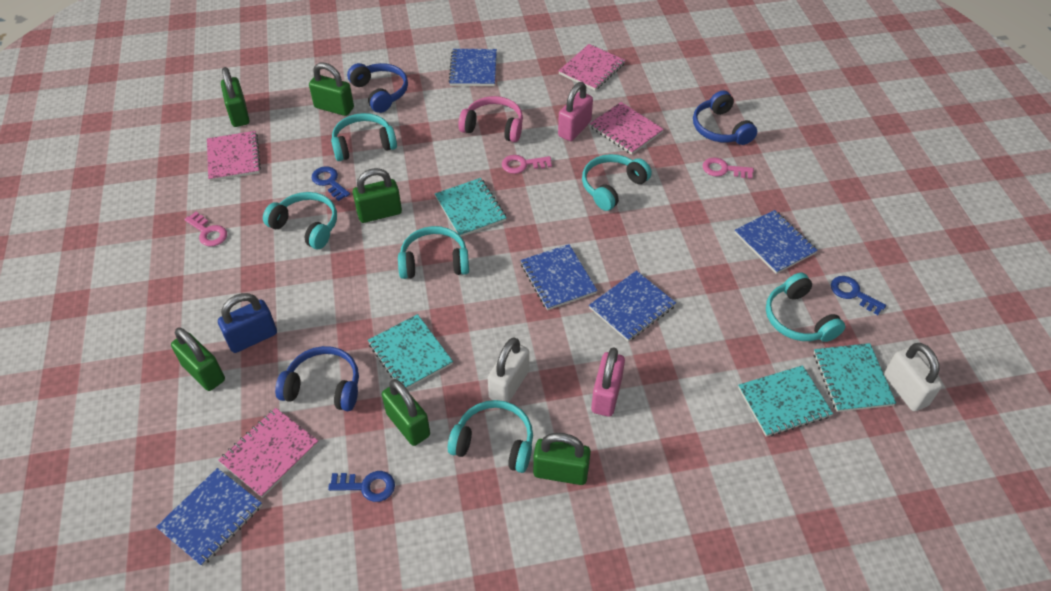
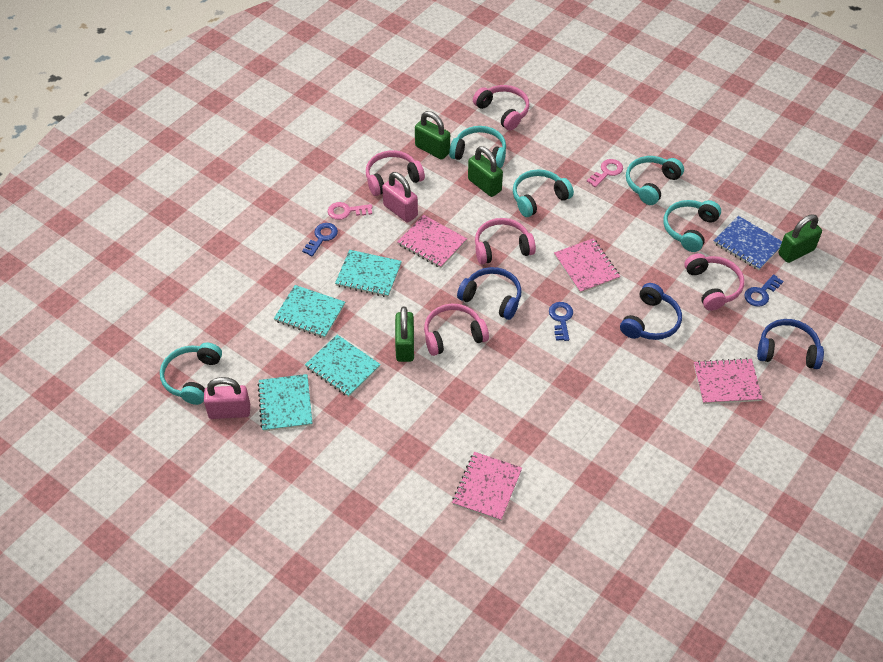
blue notebook: [156,468,262,566] [448,49,497,86] [520,244,598,310] [589,270,676,341] [735,210,818,274] = 5 -> [714,216,782,270] = 1
blue padlock: [218,293,277,353] = 1 -> none = 0
green padlock: [171,328,225,391] [221,67,249,127] [309,62,354,116] [353,168,402,223] [382,379,430,446] [533,433,591,485] = 6 -> [395,306,414,362] [415,111,450,160] [468,146,503,197] [779,214,822,263] = 4
pink headphones: [458,96,523,142] = 1 -> [366,150,425,196] [424,304,489,356] [473,85,530,131] [475,218,536,264] [684,253,744,311] = 5
pink key: [184,212,227,246] [502,155,552,174] [703,157,754,179] = 3 -> [328,202,372,220] [587,159,623,187] = 2
turquoise headphones: [263,192,337,249] [331,113,397,161] [398,226,469,279] [448,400,533,473] [582,154,652,211] [766,273,845,342] = 6 -> [160,343,222,405] [449,126,506,168] [513,169,574,217] [626,156,684,205] [664,200,721,252] = 5
white padlock: [488,337,529,402] [884,343,943,411] = 2 -> none = 0

